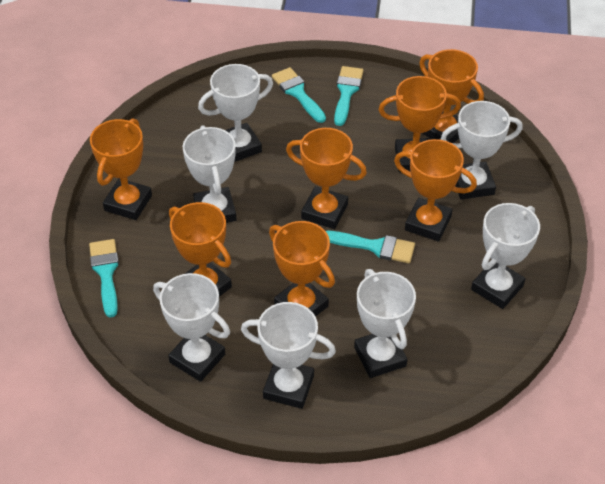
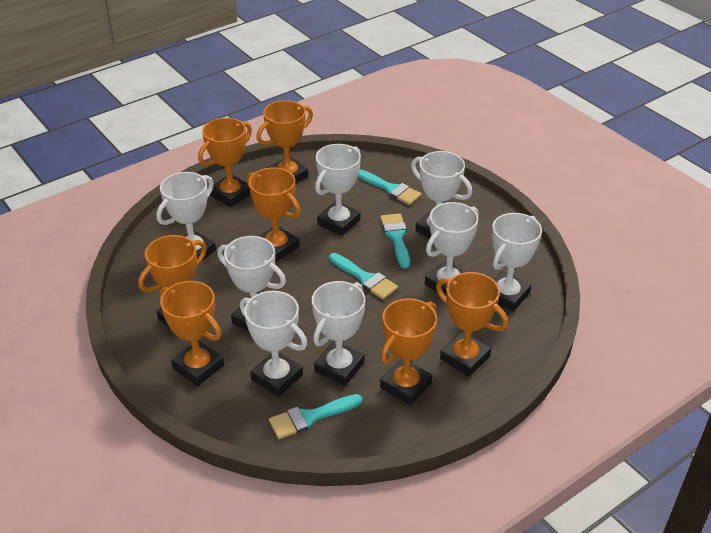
white trophy: [153,273,230,382] [183,125,237,223] [198,64,273,162] [241,302,336,409] [354,269,416,378] [441,101,523,199] [471,203,540,309] = 7 -> [156,172,216,260] [217,236,286,332] [240,291,307,397] [312,281,365,386] [315,144,361,236] [411,151,472,239] [425,202,479,296] [492,213,542,312] = 8

